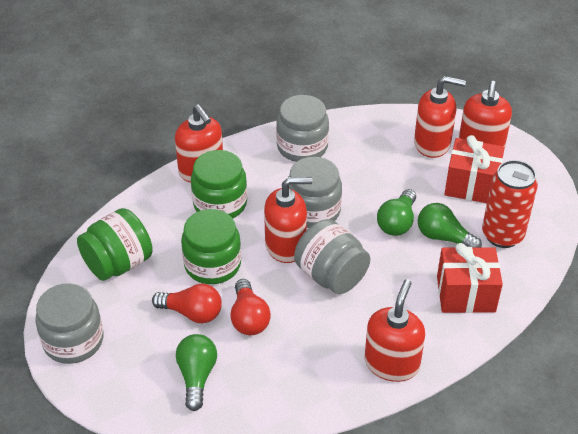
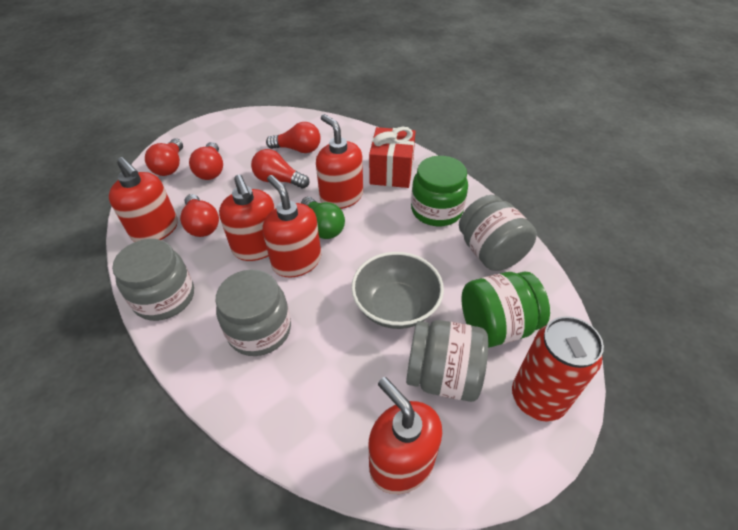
green jar: [77,208,153,281] [181,209,241,284] [191,150,247,218] = 3 -> [411,156,468,226] [461,272,550,347] = 2
green light bulb: [176,334,217,411] [377,189,416,236] [418,203,482,248] = 3 -> [301,197,345,239] = 1
grey bowl: none = 0 -> [351,252,444,329] = 1
red gift: [437,243,503,313] [444,135,505,203] = 2 -> [369,127,416,188] = 1
red light bulb: [152,284,222,323] [230,279,271,335] = 2 -> [145,138,183,176] [180,194,219,237] [189,142,223,180] [251,149,309,188] [266,122,320,153] = 5

